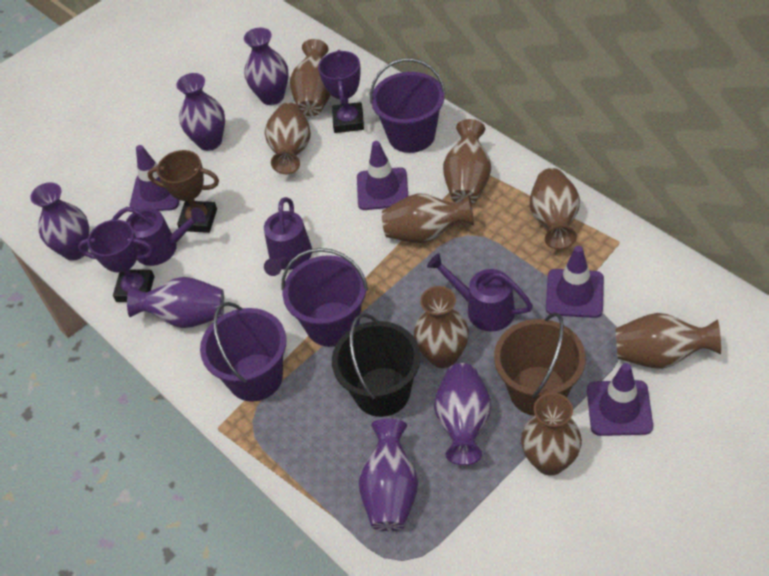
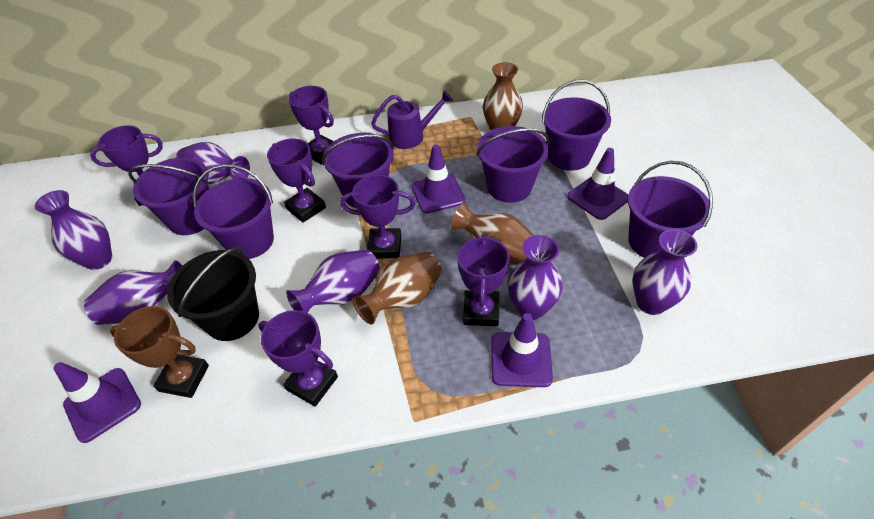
brown bucket: [494,312,586,416] = 1 -> none = 0
brown vase: [265,102,311,174] [290,39,330,116] [382,193,474,243] [414,286,469,368] [443,119,491,204] [521,393,582,476] [530,168,580,249] [615,313,721,369] = 8 -> [353,252,442,325] [451,203,534,264] [483,62,523,131] = 3
purple bucket: [200,302,286,402] [282,248,368,347] [370,58,445,153] = 3 -> [128,157,209,235] [193,164,274,259] [322,133,394,208] [476,126,550,203] [542,80,611,171] [628,161,713,258] = 6
purple trophy: [78,220,154,302] [318,50,364,133] = 2 -> [90,125,163,206] [258,310,338,407] [267,138,326,223] [288,86,334,165] [340,175,416,258] [457,234,510,326] = 6
purple watering can: [112,207,206,266] [264,197,312,276] [427,253,533,332] = 3 -> [371,90,453,149] = 1

